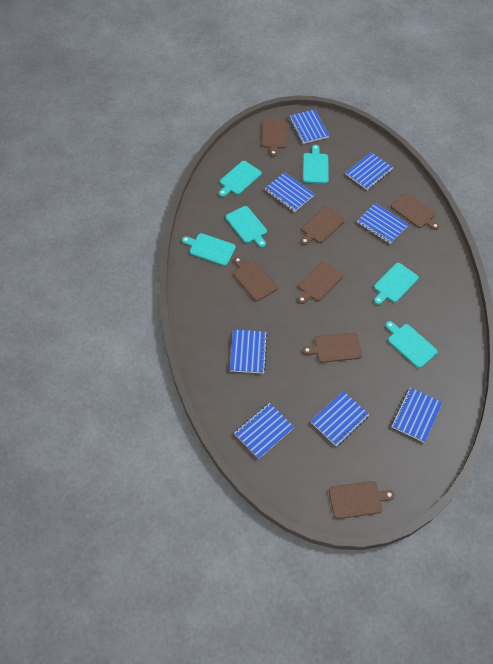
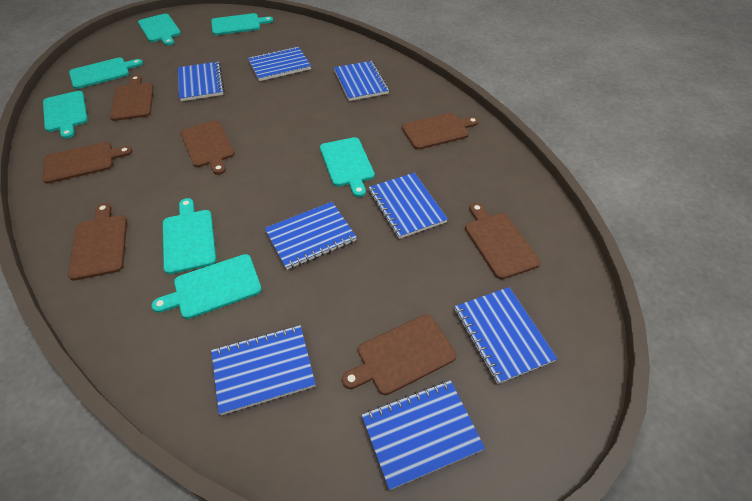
turquoise cutting board: [182,233,236,266] [219,161,262,197] [225,206,267,248] [303,145,329,184] [374,263,419,305] [385,321,438,368] = 6 -> [43,91,88,139] [69,57,143,89] [138,14,181,46] [152,254,262,319] [163,198,216,274] [211,13,273,35] [320,137,375,197] = 7

